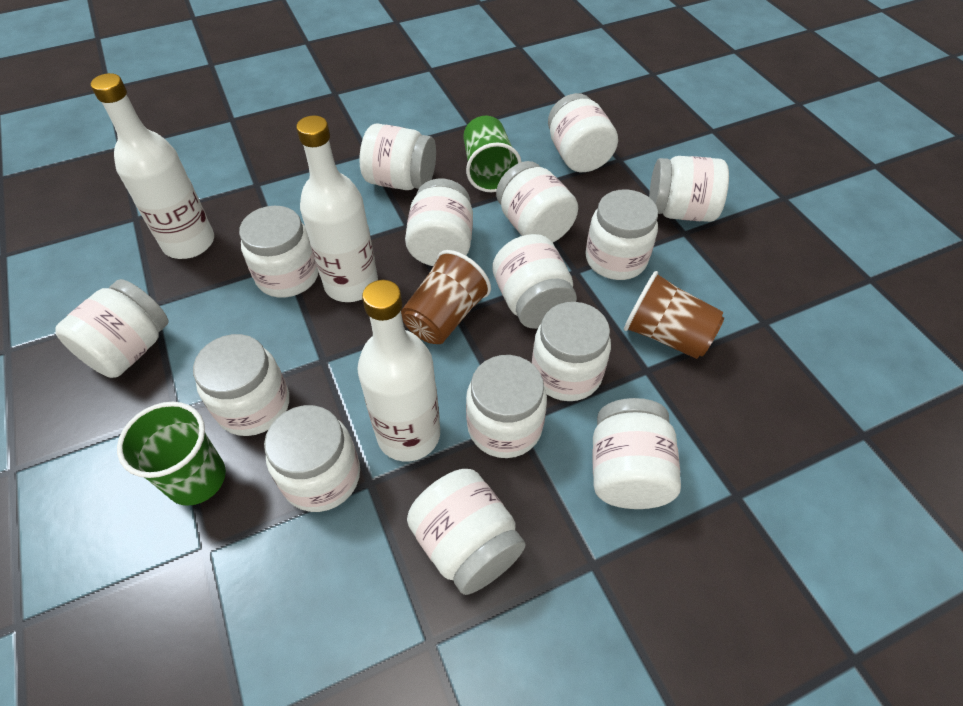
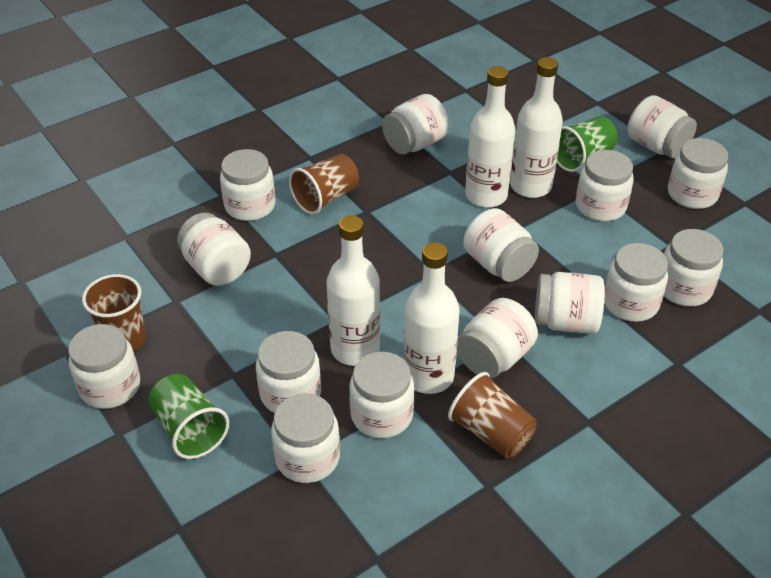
brown cup: [401,250,491,344] [624,271,724,359] = 2 -> [82,274,146,352] [289,154,359,215] [448,372,537,458] = 3
white bottle: [91,73,214,259] [296,115,378,302] [357,280,440,462] = 3 -> [326,215,380,366] [403,242,460,394] [465,66,516,208] [510,57,563,198] = 4

